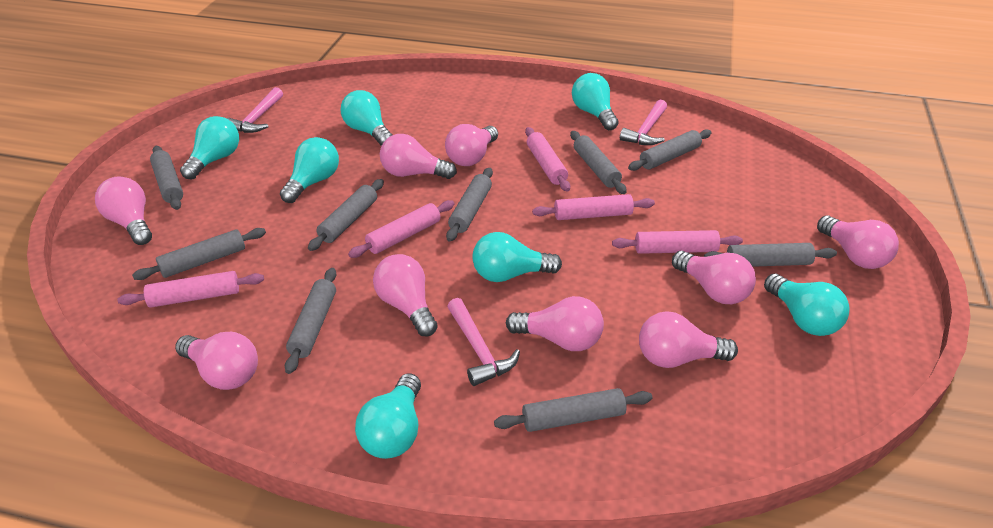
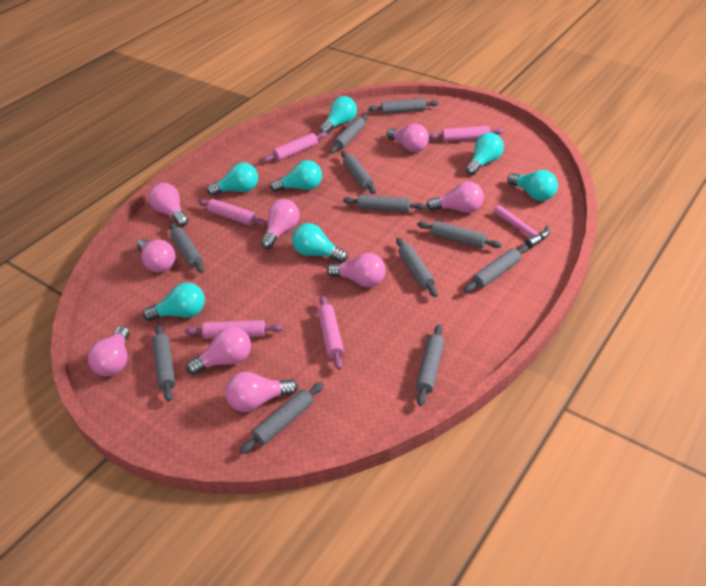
grey rolling pin: [132,228,266,280] [150,146,183,210] [285,268,337,374] [308,179,384,251] [446,168,493,242] [494,388,653,432] [570,131,627,194] [628,129,712,171] [704,243,837,267] = 9 -> [152,325,176,402] [169,223,204,273] [240,382,324,454] [330,114,368,153] [341,151,376,194] [343,195,426,212] [368,98,439,114] [396,238,437,297] [416,324,444,406] [417,221,502,248] [464,245,528,292] = 11
pink hammer: [226,87,283,133] [447,298,520,386] [620,100,667,145] = 3 -> [494,205,550,248] = 1

